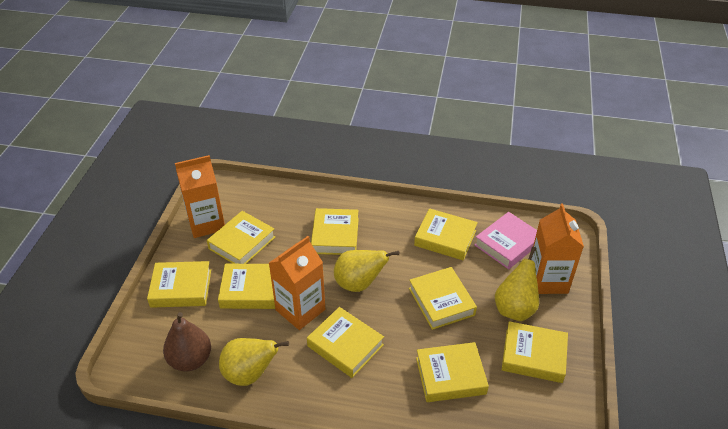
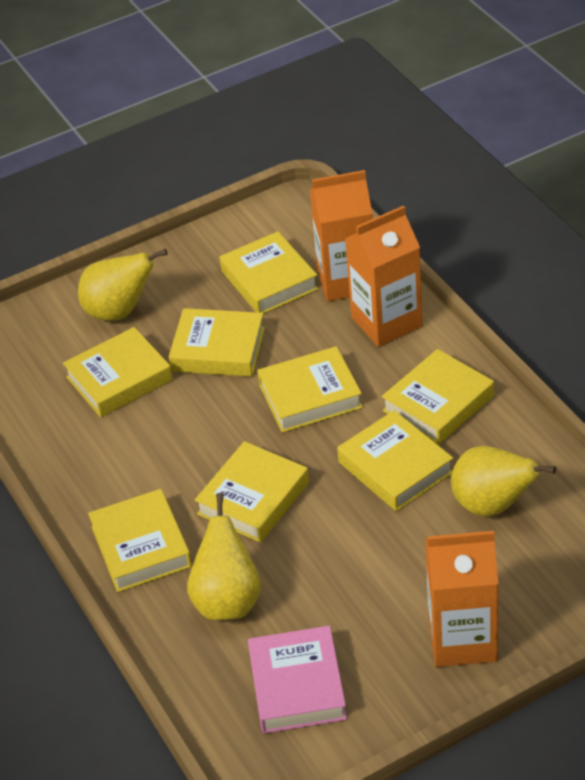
brown pear: [163,312,211,371] = 1 -> none = 0
yellow book: [147,261,211,308] [207,211,275,264] [218,264,275,309] [307,307,384,378] [311,208,359,255] [409,267,477,330] [414,208,478,260] [416,342,489,402] [502,321,568,383] = 9 -> [63,327,173,417] [88,489,192,592] [169,308,265,377] [195,441,309,543] [220,231,318,314] [257,346,363,433] [337,410,453,511] [382,349,494,445] = 8

